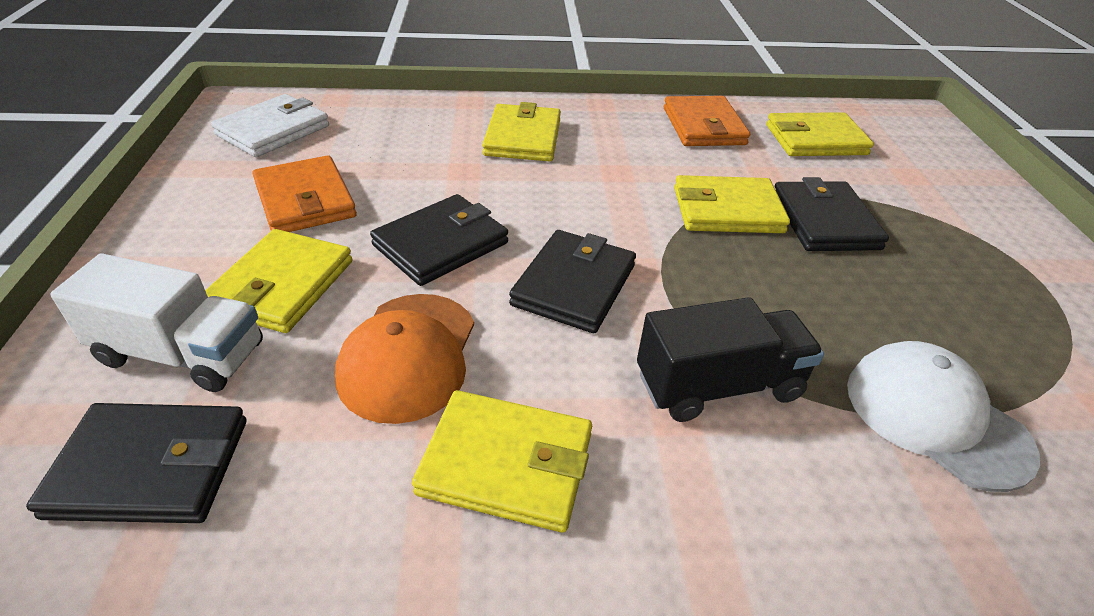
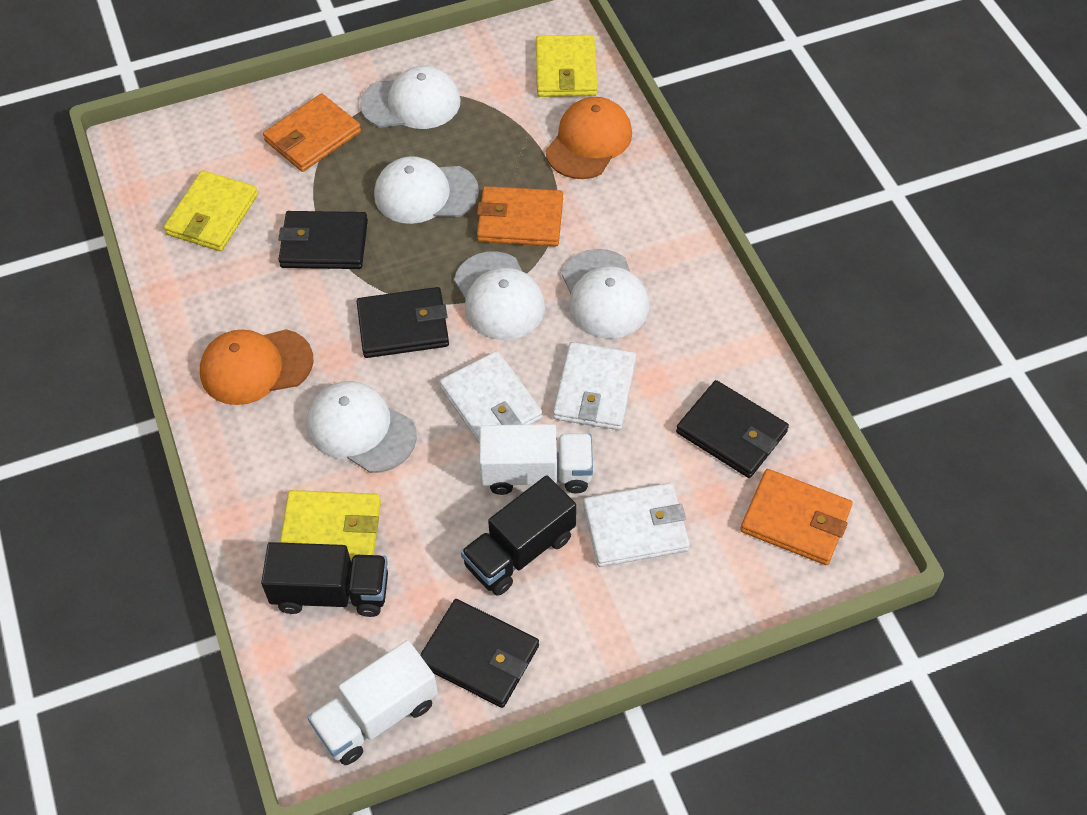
black truck: [637,297,824,422] = 1 -> [261,542,388,617] [461,475,576,596] = 2
orange cap: [335,294,474,424] = 1 -> [200,329,313,405] [546,97,632,179] = 2
orange wallet: [252,155,357,232] [664,96,750,146] = 2 -> [263,93,361,172] [477,186,563,247] [740,469,853,565] = 3
white cap: [847,341,1040,492] = 1 -> [307,381,417,473] [360,66,461,129] [374,156,479,224] [454,251,545,340] [562,249,649,339] = 5
white truck: [50,253,263,392] = 1 -> [308,640,438,765] [479,424,593,495] = 2
white wallet: [211,94,329,157] = 1 -> [439,351,543,443] [553,342,636,430] [583,483,690,567] = 3
yellow wallet: [205,229,352,333] [412,390,592,533] [482,102,561,161] [674,175,790,233] [766,112,874,156] = 5 -> [164,170,258,251] [280,490,381,561] [536,35,597,97] = 3

